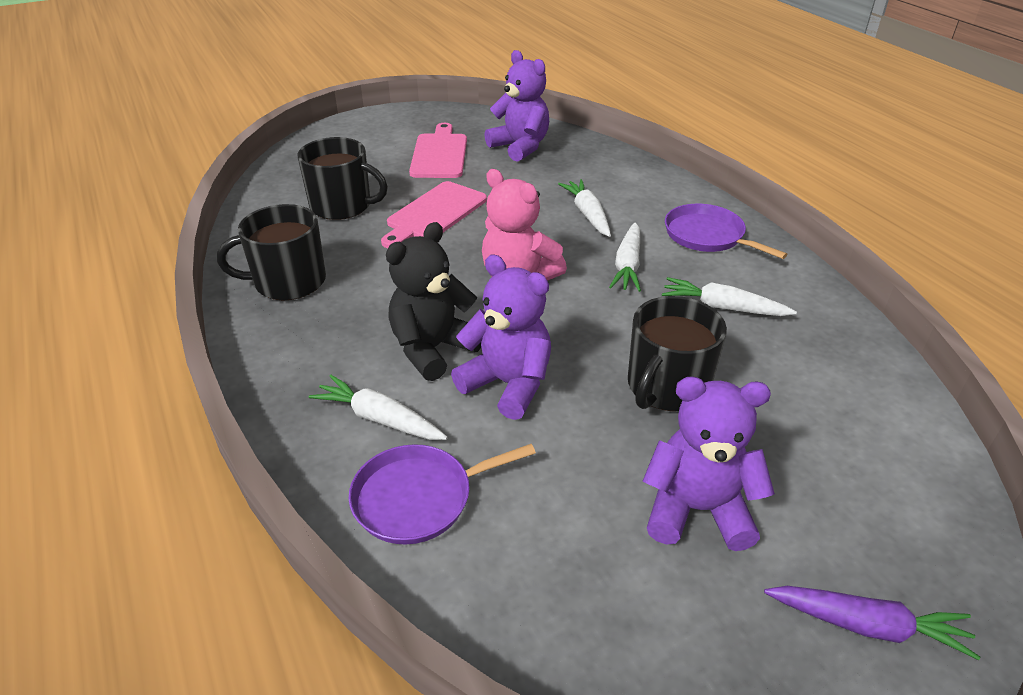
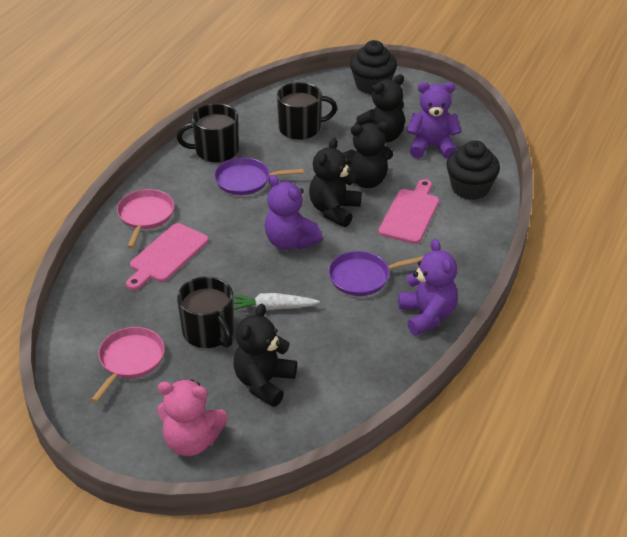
black cupcake: none = 0 -> [350,40,397,95] [447,140,500,200] = 2
black teddy bear: [386,222,481,381] = 1 -> [233,304,297,407] [309,138,362,227] [343,122,393,188] [355,74,405,143] = 4
pink pan: none = 0 -> [91,327,165,402] [117,189,174,248] = 2
purple carrot: [764,586,980,660] = 1 -> none = 0
white carrot: [308,375,448,440] [558,179,611,237] [609,222,641,292] [662,277,797,316] = 4 -> [233,293,320,310] = 1

